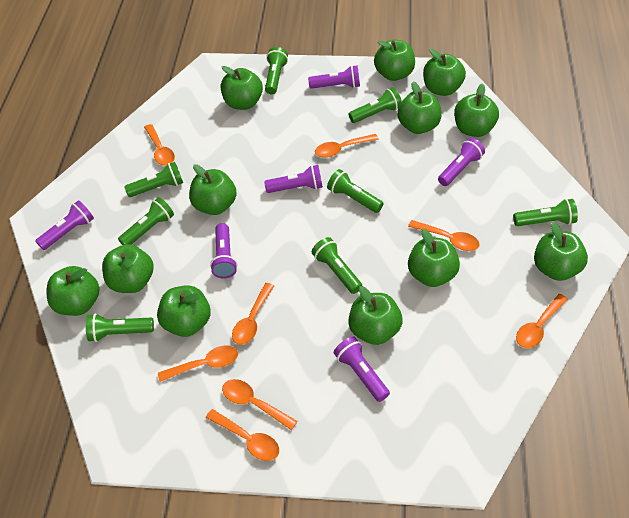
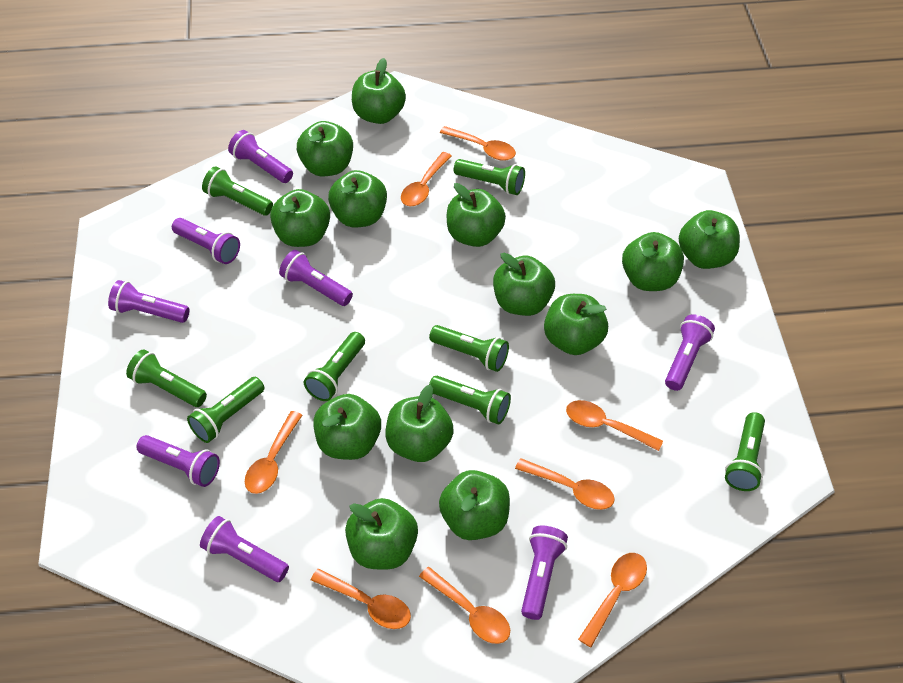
green apple: [47,266,100,316] [102,244,154,293] [157,285,211,337] [189,164,237,215] [221,66,263,110] [348,286,402,345] [374,39,415,81] [397,81,441,134] [408,229,460,287] [423,49,466,96] [454,83,499,137] [534,222,588,281] = 12 -> [270,189,330,247] [297,121,353,177] [313,394,381,460] [328,170,387,228] [345,498,418,570] [352,58,406,124] [386,384,454,462] [439,470,510,540] [447,183,506,247] [493,253,555,316] [544,294,608,355] [622,232,684,291] [679,210,740,269] = 13
purple flashlight: [36,200,94,250] [210,223,237,279] [264,165,323,193] [308,65,360,89] [334,337,390,402] [438,138,485,186] = 6 -> [108,280,189,323] [136,435,220,487] [172,218,240,264] [200,516,289,582] [228,130,293,183] [279,250,353,306] [521,526,568,620] [665,314,715,391] = 8

